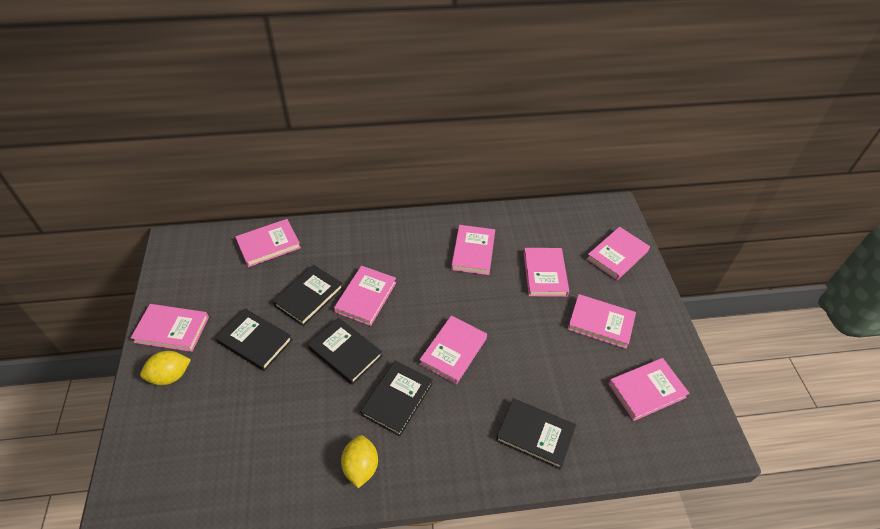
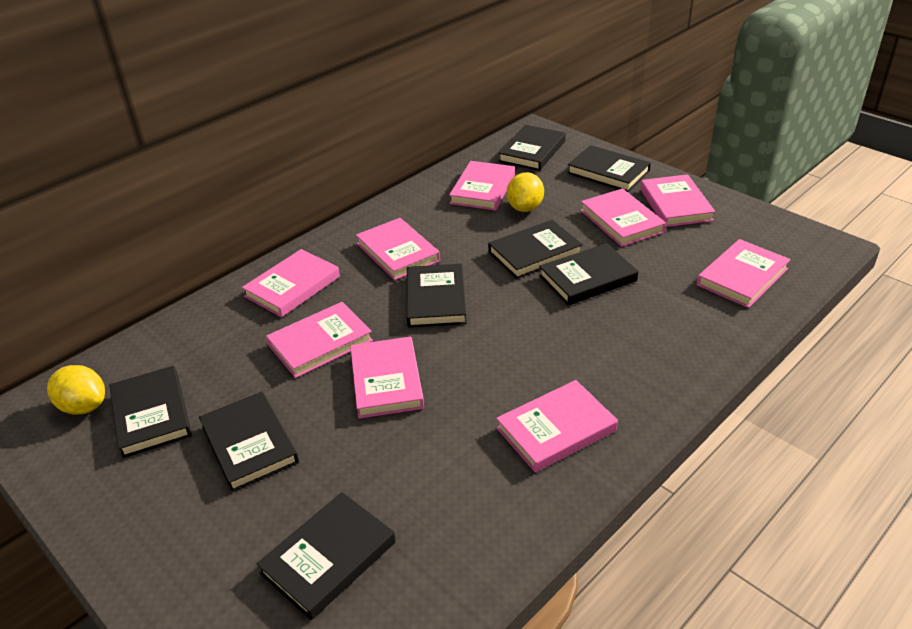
black book: [216,309,292,371] [273,265,343,326] [308,317,382,385] [360,360,433,437] [496,398,576,469] = 5 -> [109,366,192,458] [199,392,299,492] [256,492,396,620] [407,264,467,328] [488,220,583,279] [498,125,566,171] [539,243,639,306] [567,145,651,192] = 8

